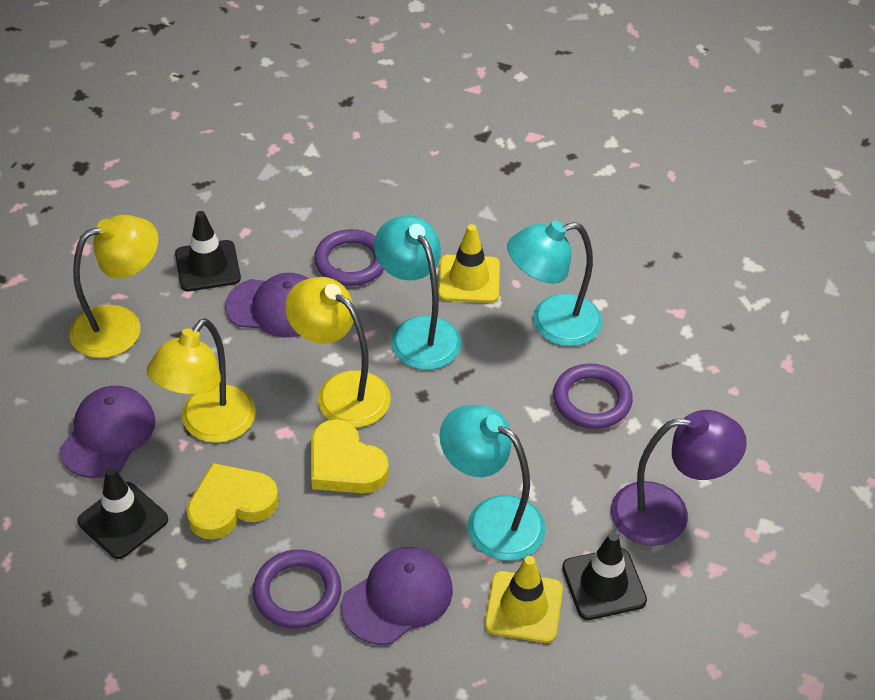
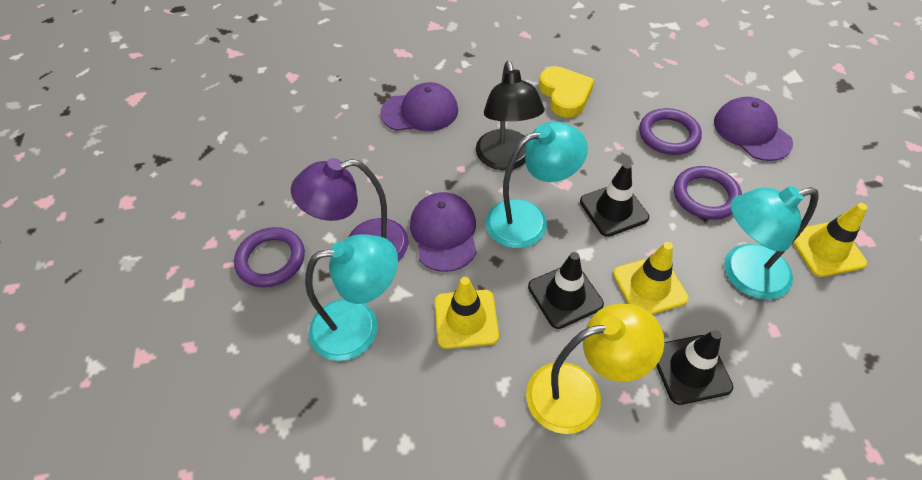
black lamp: none = 0 -> [476,61,545,170] = 1
yellow heart: [187,463,279,540] [311,419,389,493] = 2 -> [539,66,595,117] = 1
yellow lamp: [69,215,158,358] [147,318,256,443] [285,277,391,428] = 3 -> [526,304,664,434] = 1
yellow traffic cone: [438,224,500,303] [485,556,563,643] = 2 -> [435,277,499,349] [613,242,689,315] [793,203,867,277] = 3

